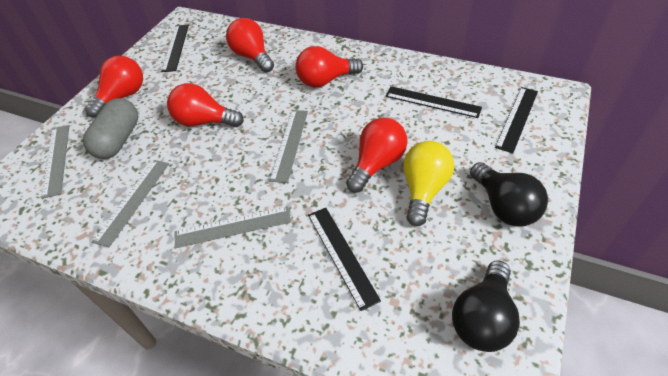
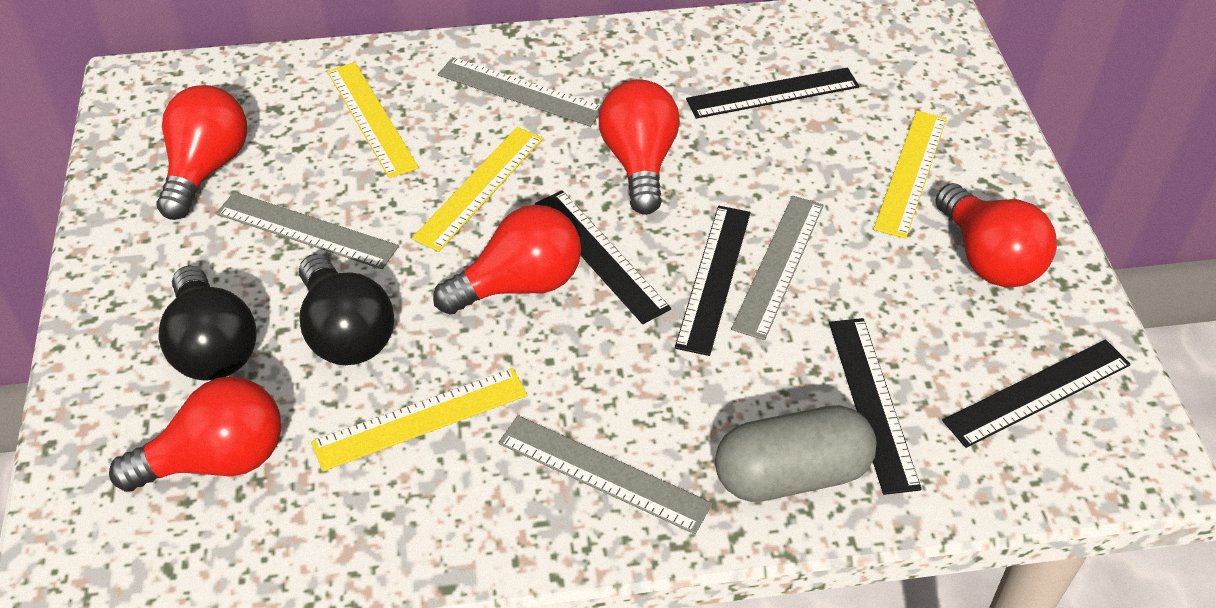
black ruler: [161,25,189,72] [308,208,381,311] [386,86,482,118] [495,87,538,153] = 4 -> [535,190,671,324] [675,206,751,356] [686,67,859,119] [829,318,922,495] [942,340,1131,448] = 5
yellow light bulb: [403,141,454,226] = 1 -> none = 0
yellow ruler: none = 0 -> [311,368,527,472] [327,62,419,178] [412,127,543,252] [873,111,947,239] = 4

